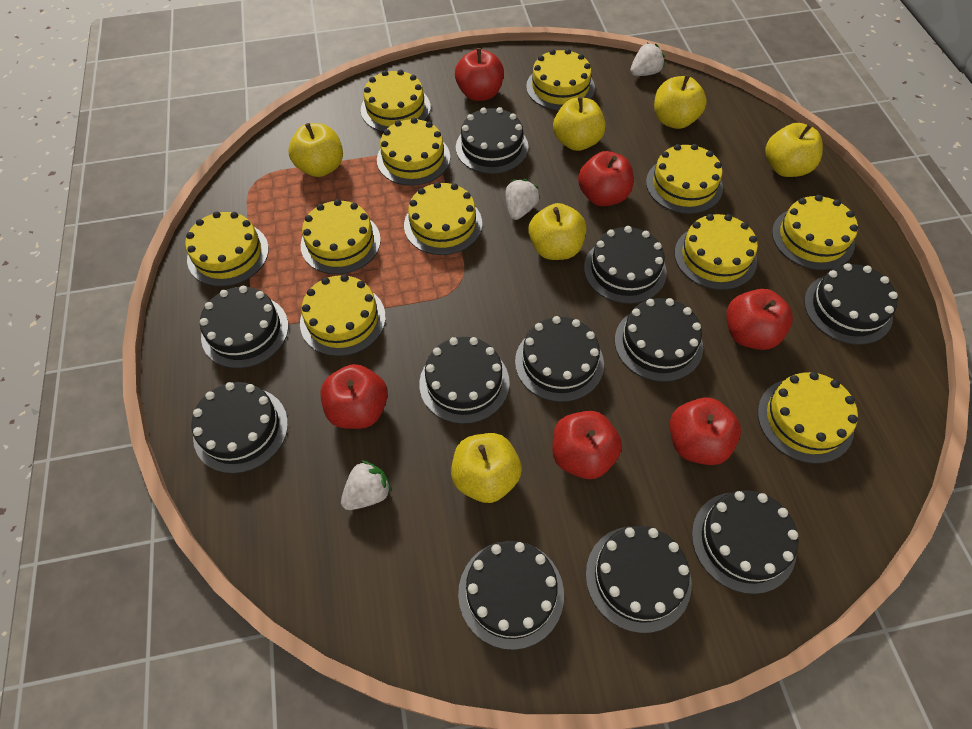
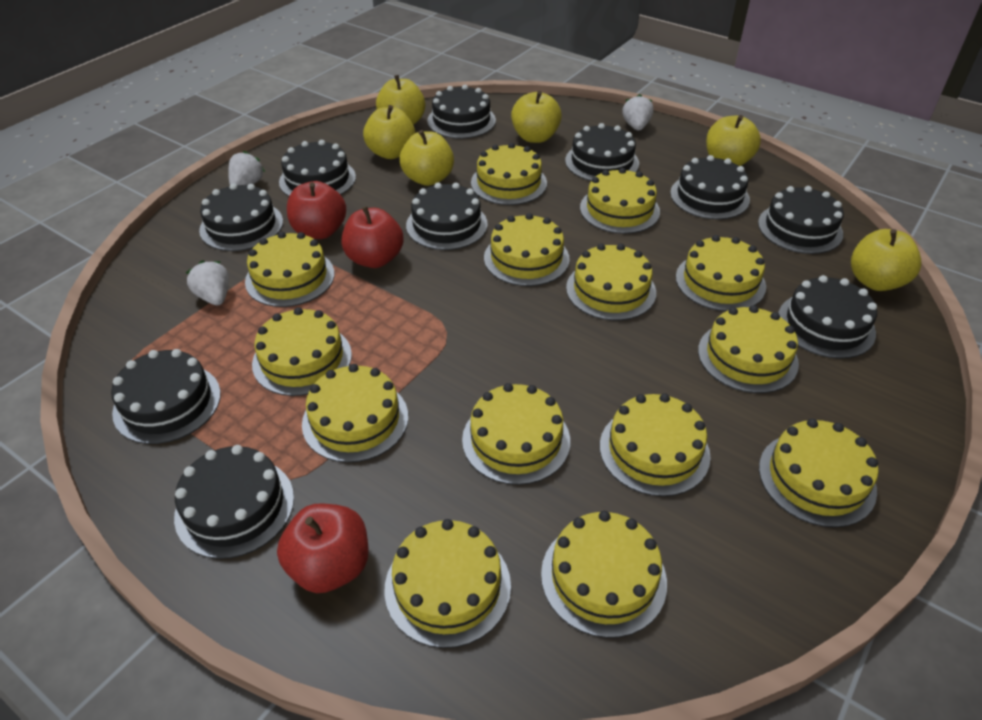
black cake: [191,382,288,474] [200,286,288,368] [419,337,510,424] [456,107,529,174] [458,541,564,650] [515,316,604,402] [584,226,667,304] [586,526,692,633] [615,298,703,382] [692,490,798,594] [804,263,898,345] = 11 -> [111,349,221,444] [174,445,294,559] [199,183,283,251] [279,140,356,196] [406,183,488,250] [427,85,496,139] [565,123,639,181] [670,155,750,220] [758,186,844,254] [778,275,877,359] = 10
red apple: [320,364,388,429] [455,48,504,101] [552,411,622,479] [578,151,633,206] [670,397,741,465] [726,289,793,350] = 6 -> [277,503,369,593] [287,181,346,239] [342,206,404,268] = 3
yellow cake: [185,211,269,287] [300,274,386,356] [301,199,381,274] [361,69,431,132] [377,118,450,186] [404,182,482,255] [526,49,595,110] [646,144,723,214] [675,214,758,290] [758,372,858,464] [772,195,858,270] = 11 -> [245,232,334,307] [252,307,352,396] [302,364,408,463] [384,519,511,648] [462,383,570,485] [471,143,547,205] [484,213,570,286] [541,511,667,638] [566,244,656,321] [580,168,660,234] [600,393,711,496] [676,235,766,311] [698,305,799,393] [759,419,879,528] = 14

